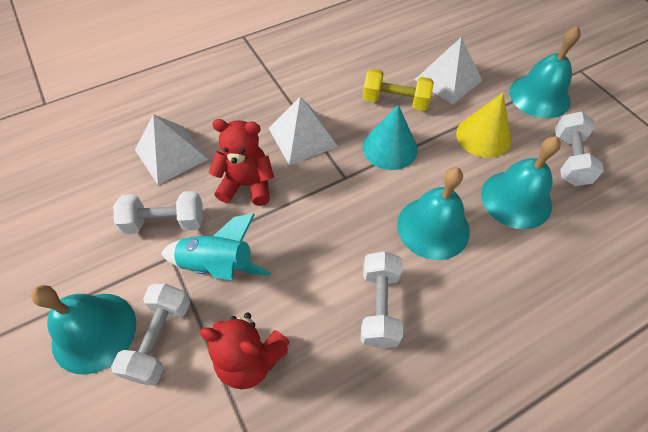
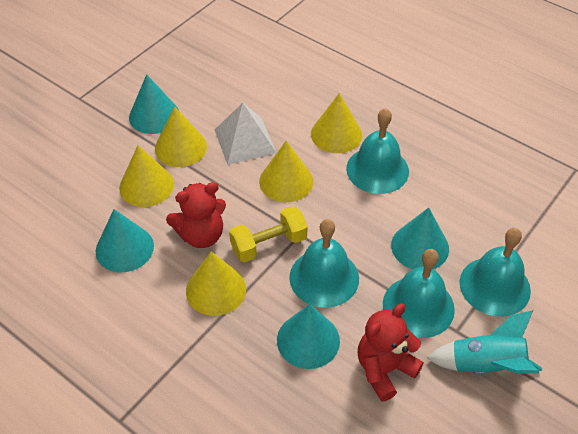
turquoise cone: [362,105,418,170] = 1 -> [96,209,154,272] [129,74,179,134] [277,304,340,369] [391,208,449,269] = 4
white dumbbell: [111,284,190,386] [113,191,203,234] [361,251,403,348] [555,112,604,186] = 4 -> none = 0
white pyramid: [135,114,208,185] [268,96,338,165] [415,37,482,105] = 3 -> [215,103,277,165] = 1
yellow cone: [456,93,511,158] = 1 -> [119,145,174,207] [155,106,207,167] [186,252,246,316] [259,141,313,202] [311,93,362,153] = 5

